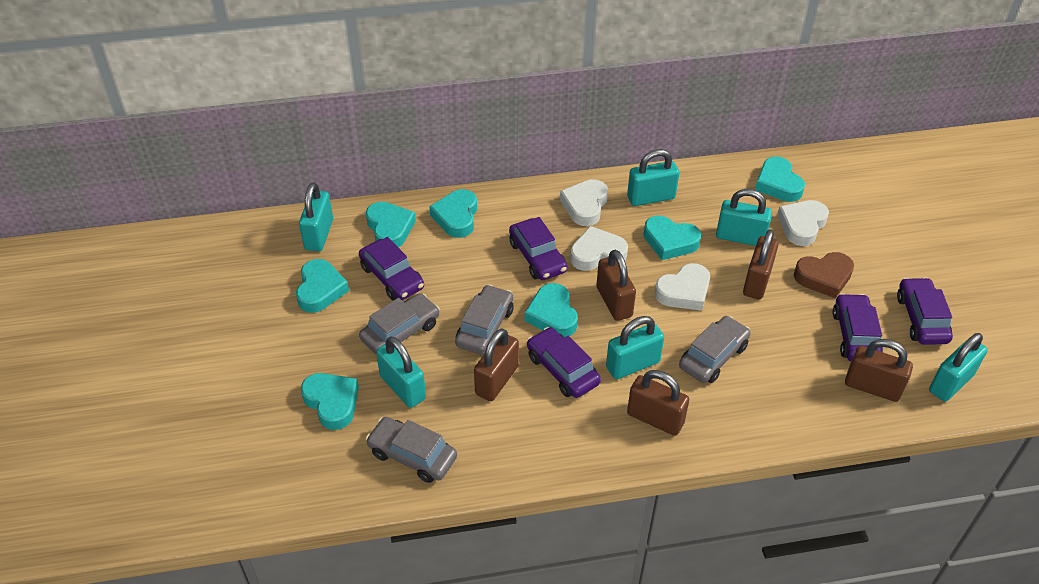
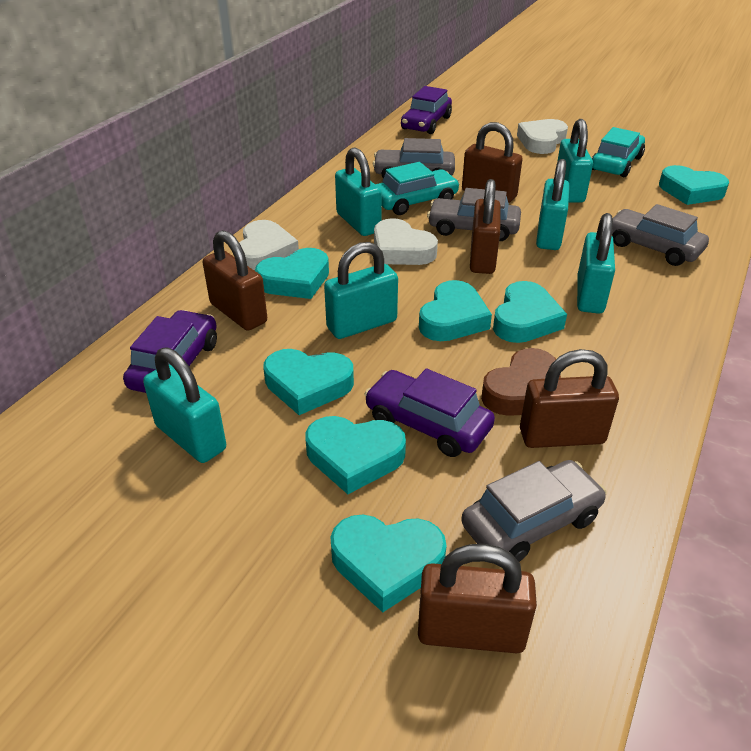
purple car: [359,237,424,300] [509,217,567,280] [527,327,601,398] [832,293,883,361] [897,277,953,345] = 5 -> [123,310,217,393] [364,369,495,457] [401,86,452,134] = 3
turquoise car: none = 0 -> [375,162,460,215] [592,127,645,177] = 2
white heart: [560,179,608,226] [570,226,628,271] [655,263,710,311] [777,200,829,246] = 4 -> [239,220,299,271] [374,218,438,265] [517,119,568,154] = 3

